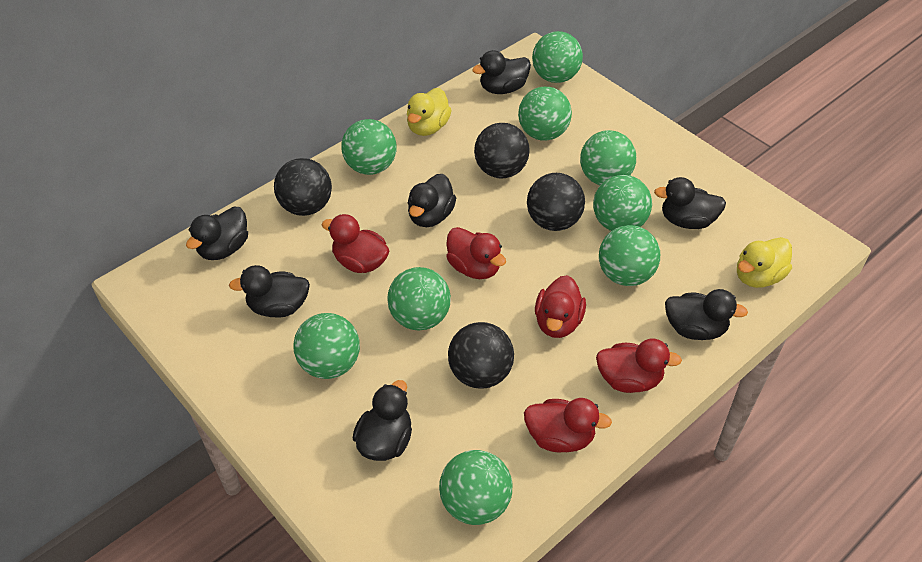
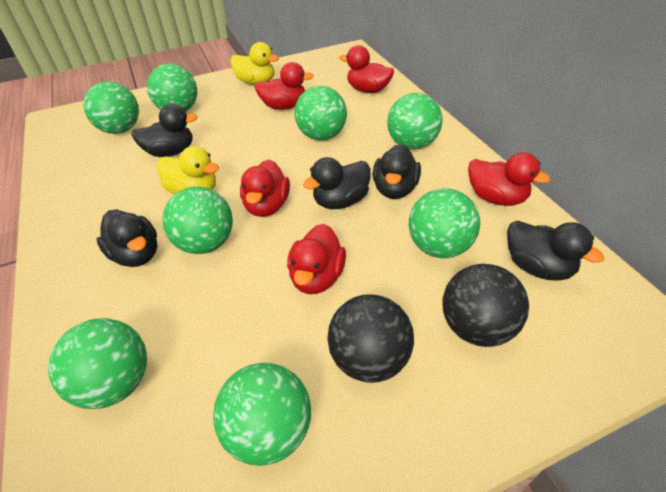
black ball: [274,158,332,216] [448,322,514,389] [474,123,530,178] [527,173,585,231] = 4 -> [327,294,414,383] [442,264,529,347] = 2
black duck: [186,207,248,260] [229,265,310,318] [353,380,412,461] [408,174,456,227] [472,50,531,94] [654,177,726,229] [665,289,748,340] = 7 -> [97,209,158,267] [131,104,198,157] [303,157,371,209] [373,144,421,199] [507,221,604,281] = 5
green ball: [293,313,360,379] [341,119,397,175] [387,267,451,330] [439,450,512,525] [518,87,572,141] [532,31,583,83] [580,130,636,185] [593,175,652,231] [599,225,660,286] = 9 -> [48,318,147,409] [84,82,139,134] [147,64,197,112] [162,187,233,254] [213,363,311,466] [294,86,347,140] [387,93,443,149] [409,188,480,258] = 8

